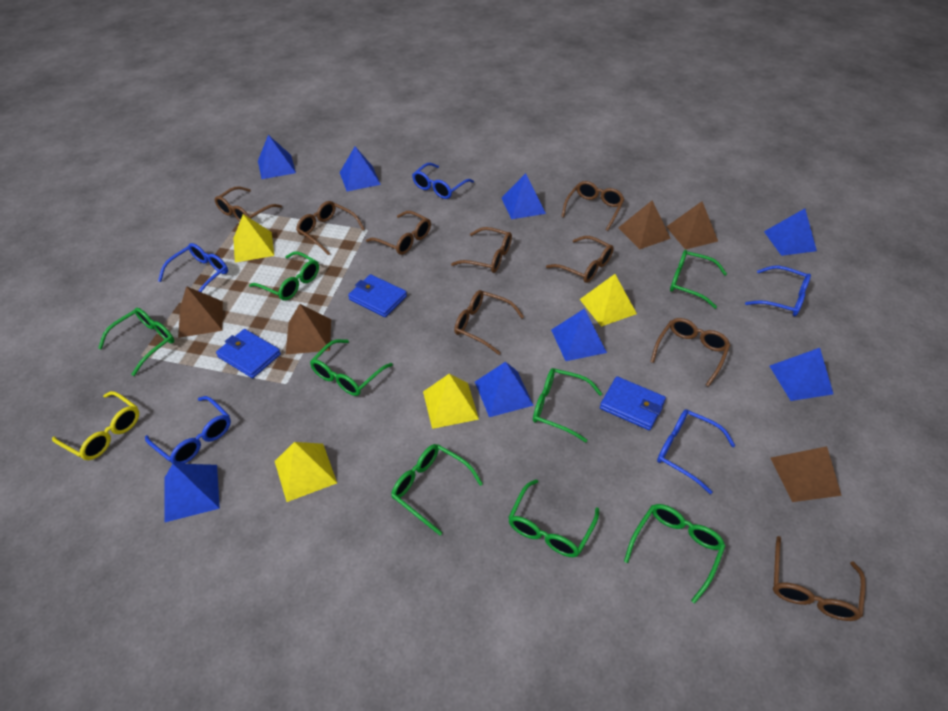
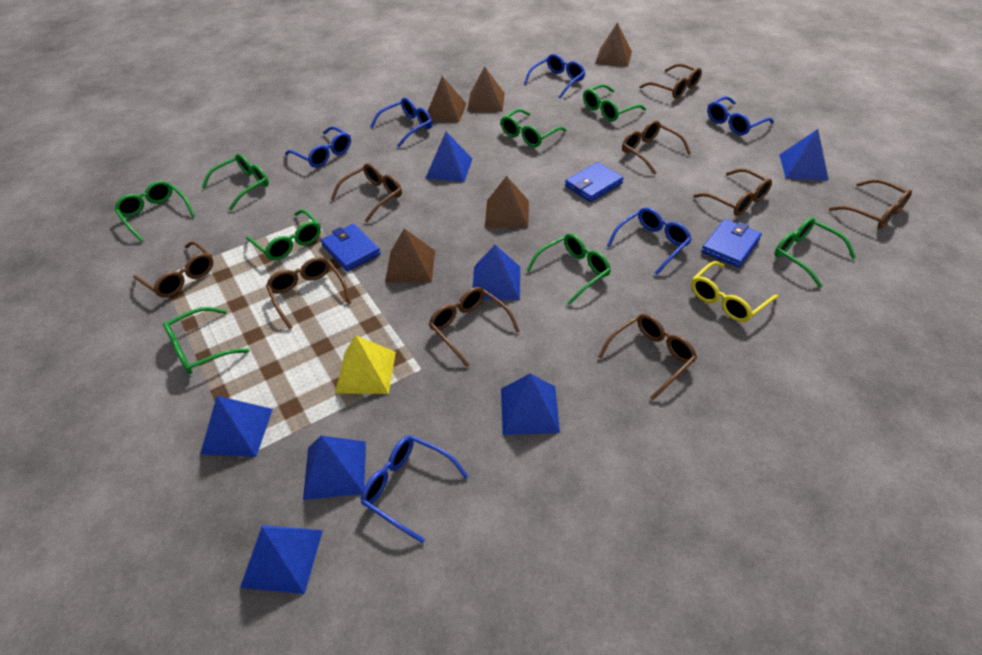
blue glasses: [145,396,231,464] [158,243,228,292] [412,163,474,199] [657,409,736,494] [745,265,811,316] = 5 -> [285,126,351,168] [361,436,469,543] [370,97,432,147] [524,54,585,98] [607,207,692,275] [707,96,774,135] = 6
blue pyramid: [165,463,220,522] [258,135,296,179] [339,146,381,191] [475,362,534,417] [502,173,546,219] [551,308,607,361] [764,208,817,256] [770,348,833,401] = 8 -> [200,396,273,457] [240,525,323,594] [303,436,366,500] [426,132,473,182] [473,245,520,300] [501,374,560,435] [779,129,829,180] = 7
yellow pyramid: [233,214,274,263] [275,442,337,502] [423,374,479,429] [580,274,637,327] = 4 -> [335,335,396,394] = 1

